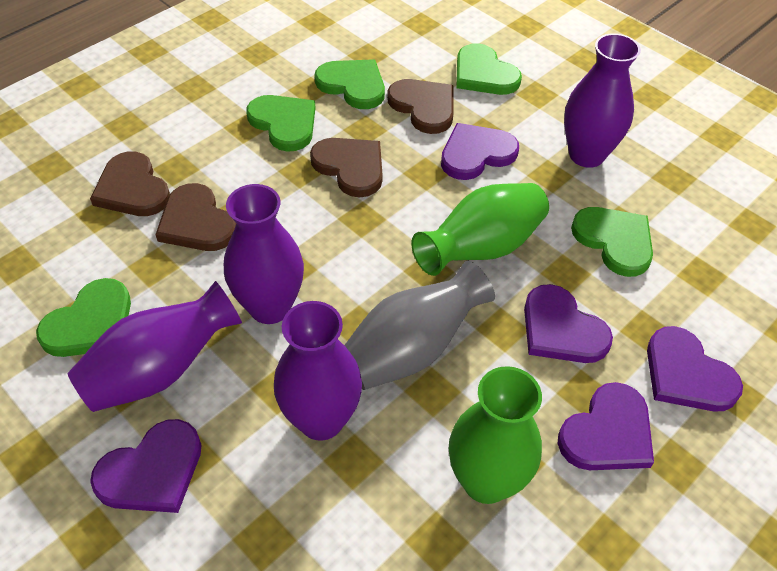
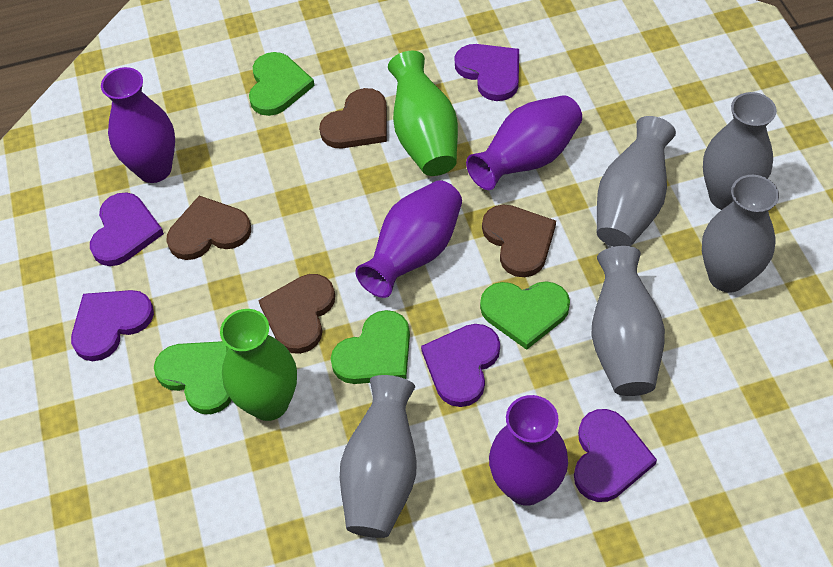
green heart: [36,278,131,357] [246,95,316,152] [315,59,385,109] [456,43,522,95] [571,207,653,277] = 5 -> [154,341,232,414] [249,52,315,116] [331,310,410,384] [480,281,570,350] = 4
grey vase: [344,261,495,390] = 1 -> [340,375,417,538] [591,246,665,396] [597,116,676,247] [702,175,779,293] [703,92,777,210] = 5

